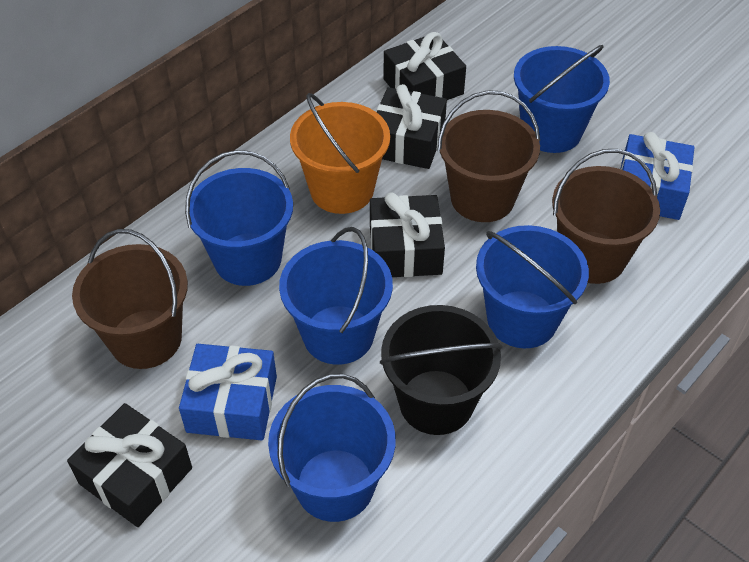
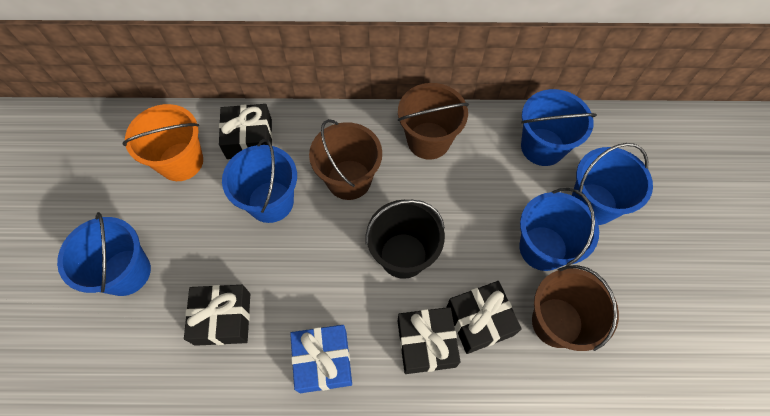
blue gift: [179,344,277,440] [621,132,695,220] = 2 -> [290,325,352,393] = 1

